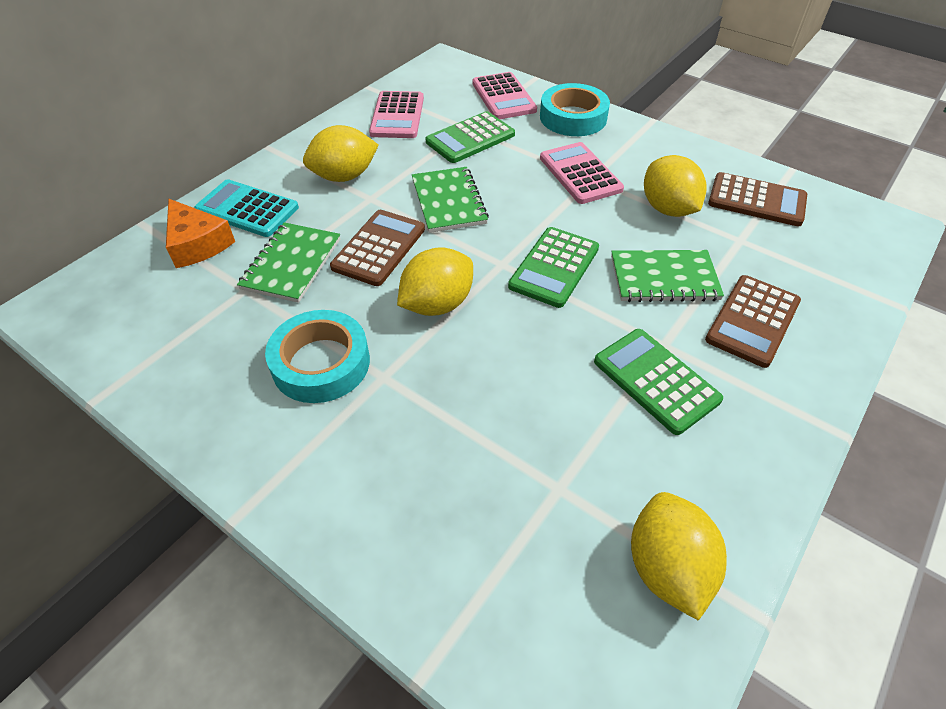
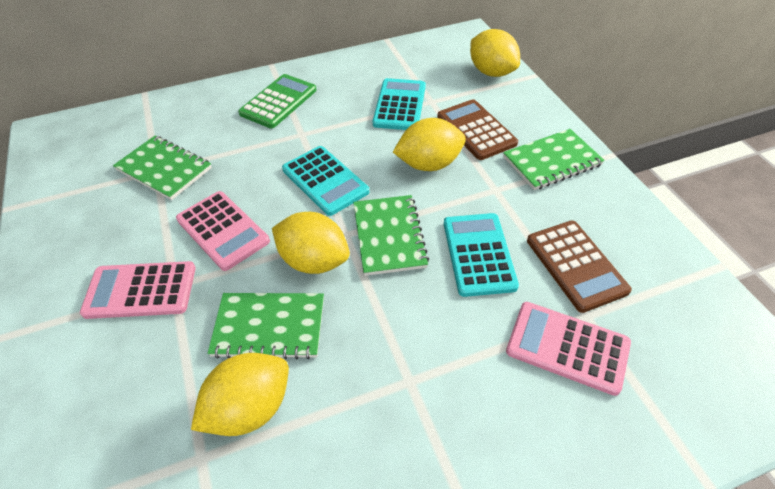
brown calculator: [330,210,425,286] [705,275,801,368] [708,172,807,226] = 3 -> [437,99,518,160] [527,221,632,313] = 2
green calculator: [426,111,515,163] [508,227,599,308] [594,329,723,435] = 3 -> [238,74,317,128] = 1
green notebook: [237,222,340,303] [412,167,489,233] [611,250,724,302] = 3 -> [113,136,212,200] [208,293,324,359] [353,195,429,276] [503,129,605,190] = 4
orange cheese: [166,199,235,268] = 1 -> none = 0
turquoise calculator: [194,179,299,237] = 1 -> [282,146,369,216] [373,78,426,130] [444,213,519,297] = 3
turquoise tape: [265,310,370,403] [540,83,610,136] = 2 -> none = 0

